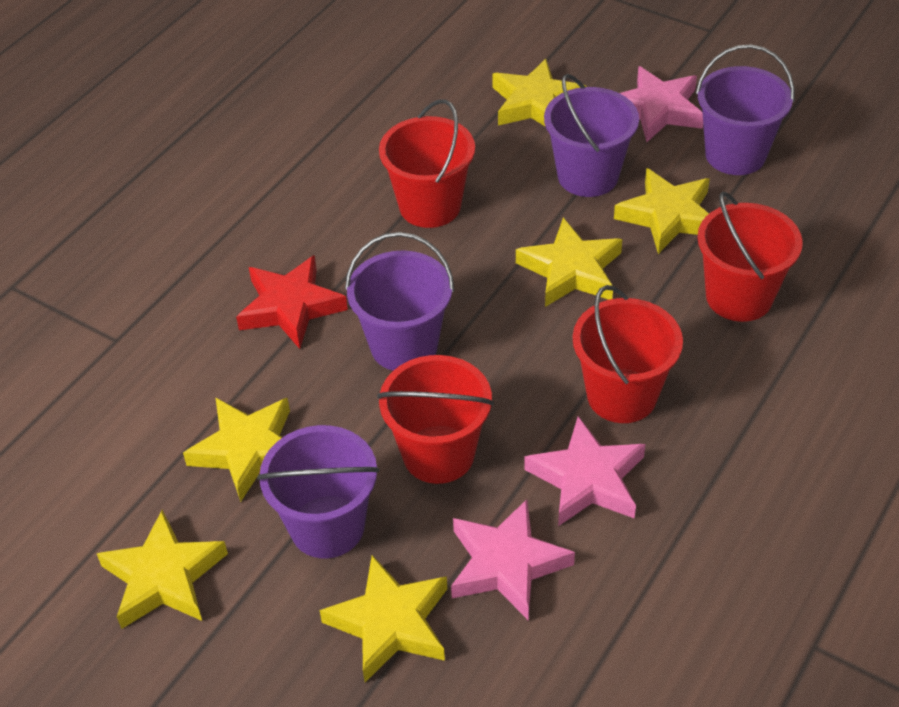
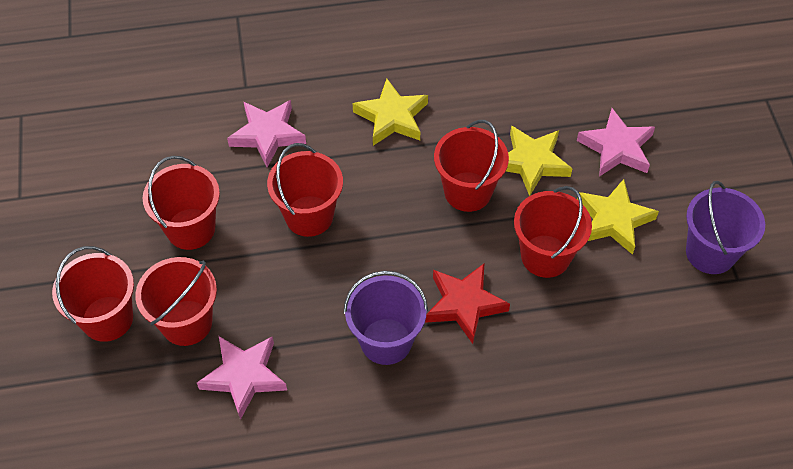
purple bucket: [257,425,380,558] [345,232,454,371] [544,74,639,197] [696,44,795,175] = 4 -> [344,271,428,365] [686,181,765,274] = 2
red bucket: [377,355,494,484] [379,99,475,228] [573,285,683,423] [697,192,803,322] = 4 -> [52,246,134,342] [135,257,217,346] [143,156,220,250] [267,143,343,237] [434,120,509,212] [514,186,592,278] = 6
yellow star: [96,510,228,629] [183,397,290,502] [320,555,447,682] [492,59,587,127] [516,218,622,307] [614,168,710,254] = 6 -> [353,79,428,146] [506,126,573,196] [577,179,659,255] = 3

